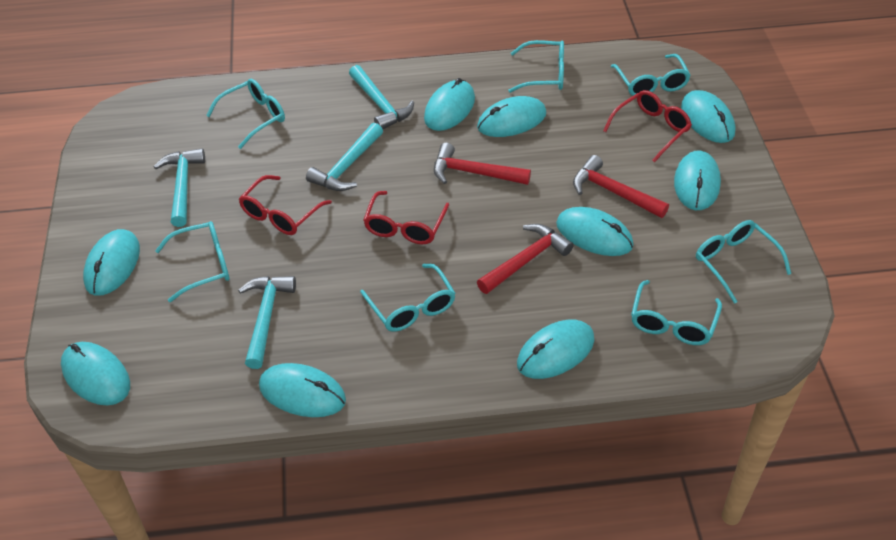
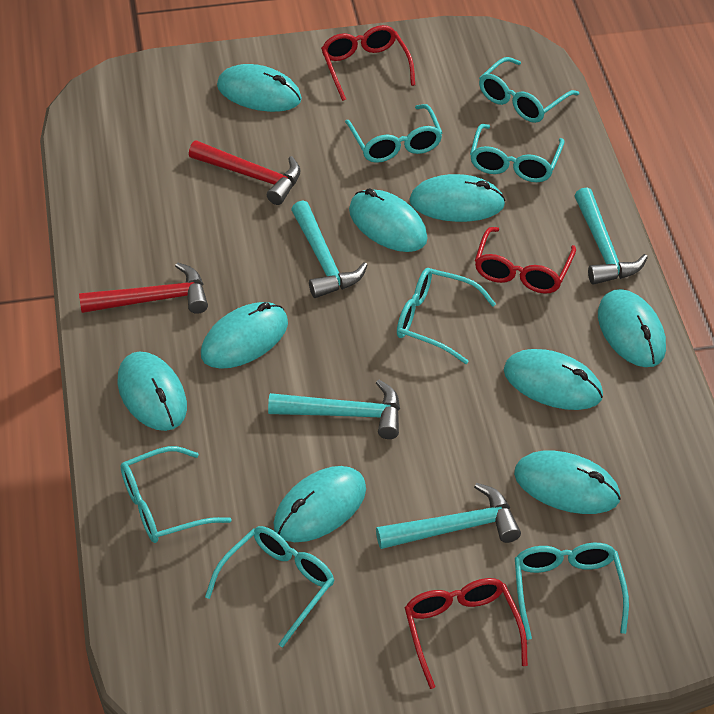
red hammer: [434,143,531,185] [477,224,574,294] [573,155,669,218] = 3 -> [79,262,208,314] [189,140,301,205] = 2

